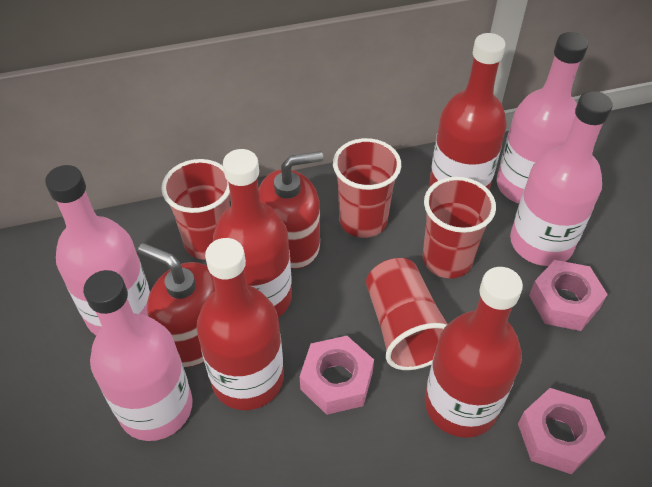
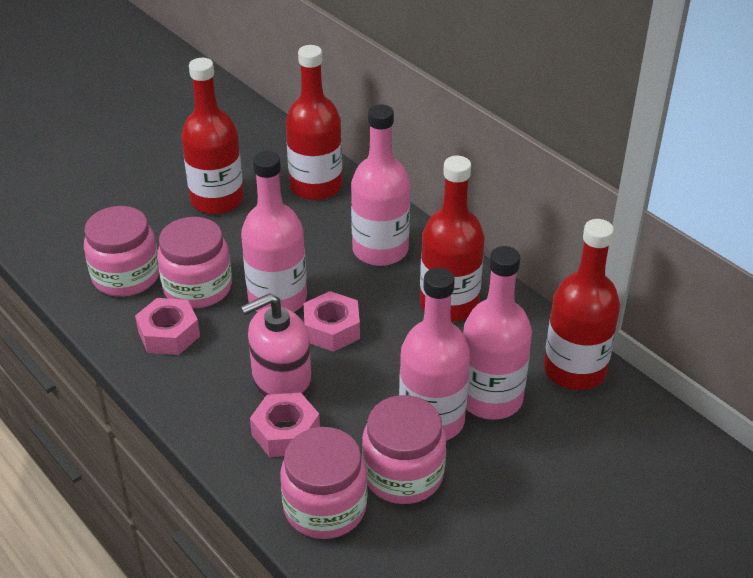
pink jar: none = 0 -> [84,206,159,297] [157,217,232,309] [280,427,367,539] [362,395,446,504] = 4
pink soap dispenser: none = 0 -> [241,293,312,398] = 1
red cup: [161,159,230,260] [333,138,401,238] [366,258,448,370] [423,176,496,279] = 4 -> none = 0
red soap dispenser: [138,243,215,367] [259,151,323,269] = 2 -> none = 0

